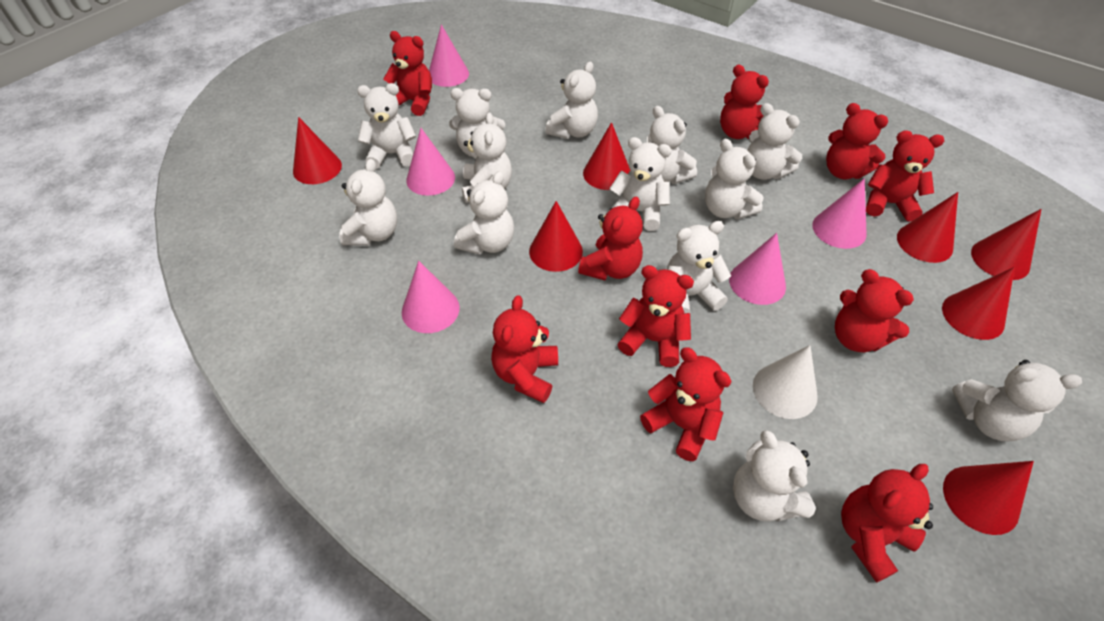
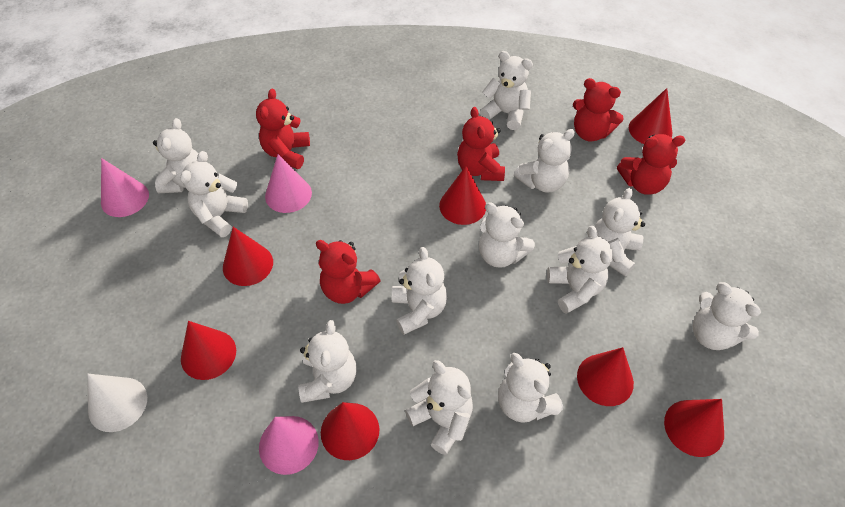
pink cone: [402,261,460,333] [406,128,455,196] [429,24,469,87] [729,233,786,305] [812,178,867,249] = 5 -> [101,158,149,217] [259,416,319,475] [265,154,312,213] = 3
red teddy bear: [383,31,432,116] [491,295,558,403] [578,197,643,280] [618,265,694,367] [640,347,732,461] [720,65,769,139] [826,103,888,179] [835,269,914,352] [841,464,933,583] [866,130,944,221] = 10 -> [256,89,310,169] [316,240,381,304] [457,107,505,181] [573,78,624,142] [617,134,685,195] = 5
white teddy bear: [340,159,397,246] [357,83,416,169] [449,88,505,157] [454,171,514,255] [462,112,512,203] [545,62,598,139] [609,137,671,231] [647,106,697,184] [667,221,731,314] [705,139,764,219] [733,430,816,521] [747,103,802,180] [952,360,1082,441] = 13 -> [153,118,199,193] [180,151,248,237] [298,320,356,403] [392,247,447,335] [405,360,473,455] [479,202,535,268] [480,51,533,130] [498,353,563,423] [514,129,575,193] [547,226,613,314] [594,188,645,276] [693,282,761,350] = 12

